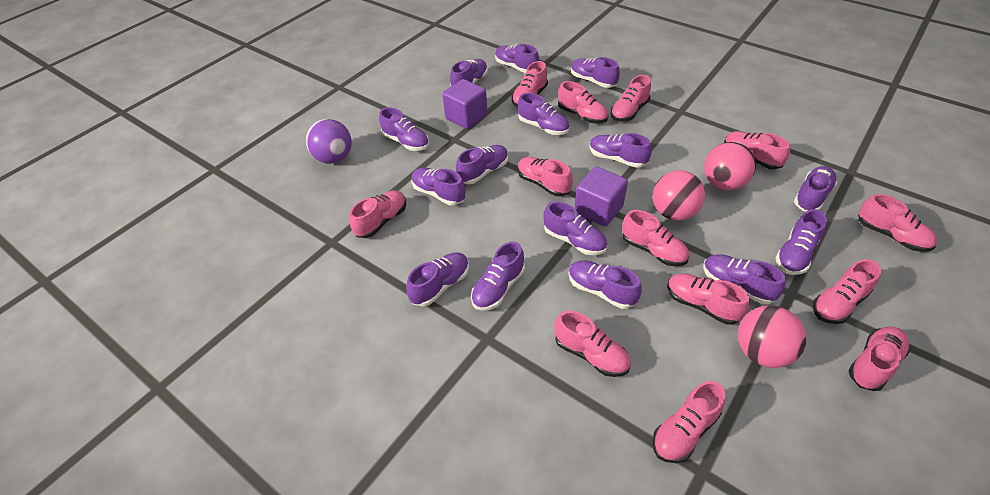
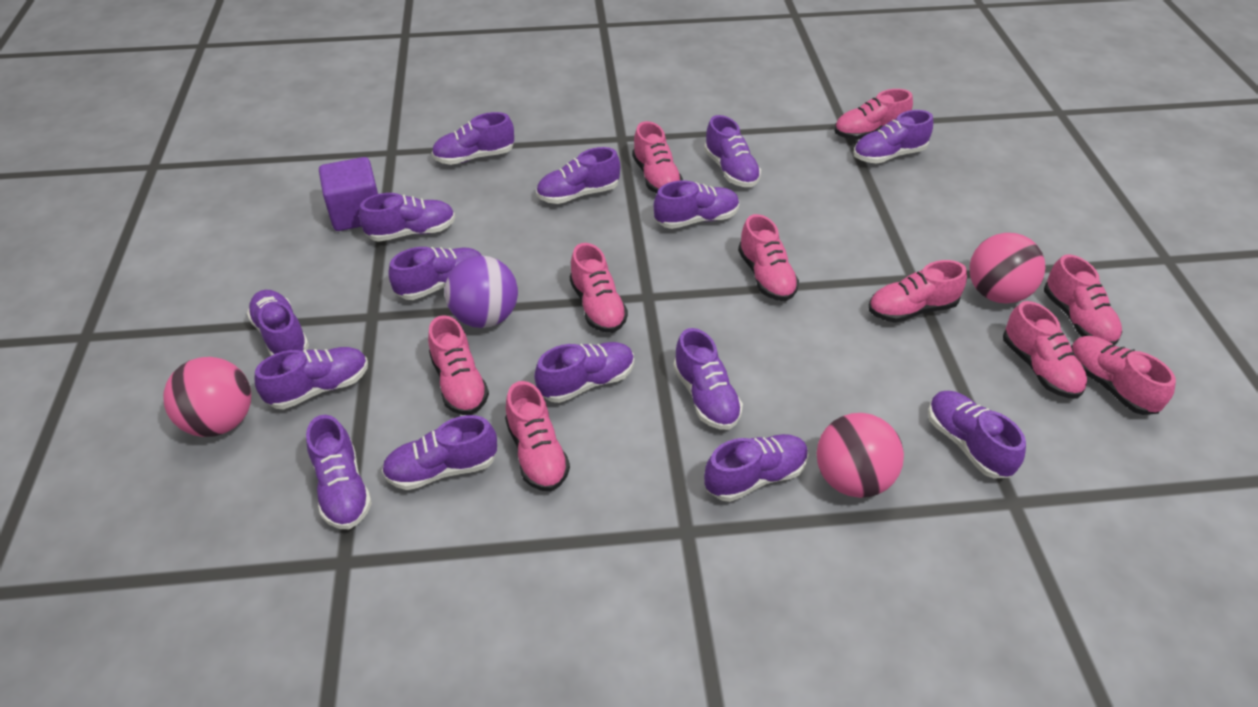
pink shoe: [349,190,406,238] [512,61,548,107] [518,157,572,196] [555,311,631,377] [558,81,608,124] [611,75,651,121] [622,210,689,266] [652,381,725,463] [667,274,750,325] [724,131,790,170] [813,259,881,324] [848,326,910,391] [858,194,937,252] = 13 -> [428,315,489,415] [505,381,570,491] [570,243,628,333] [632,121,683,193] [738,214,799,301] [834,89,913,140] [868,260,967,323] [1003,301,1087,398] [1044,254,1122,345] [1071,336,1176,415] = 10
purple cube: [442,79,487,129] [575,167,628,226] = 2 -> [319,157,378,231] = 1

